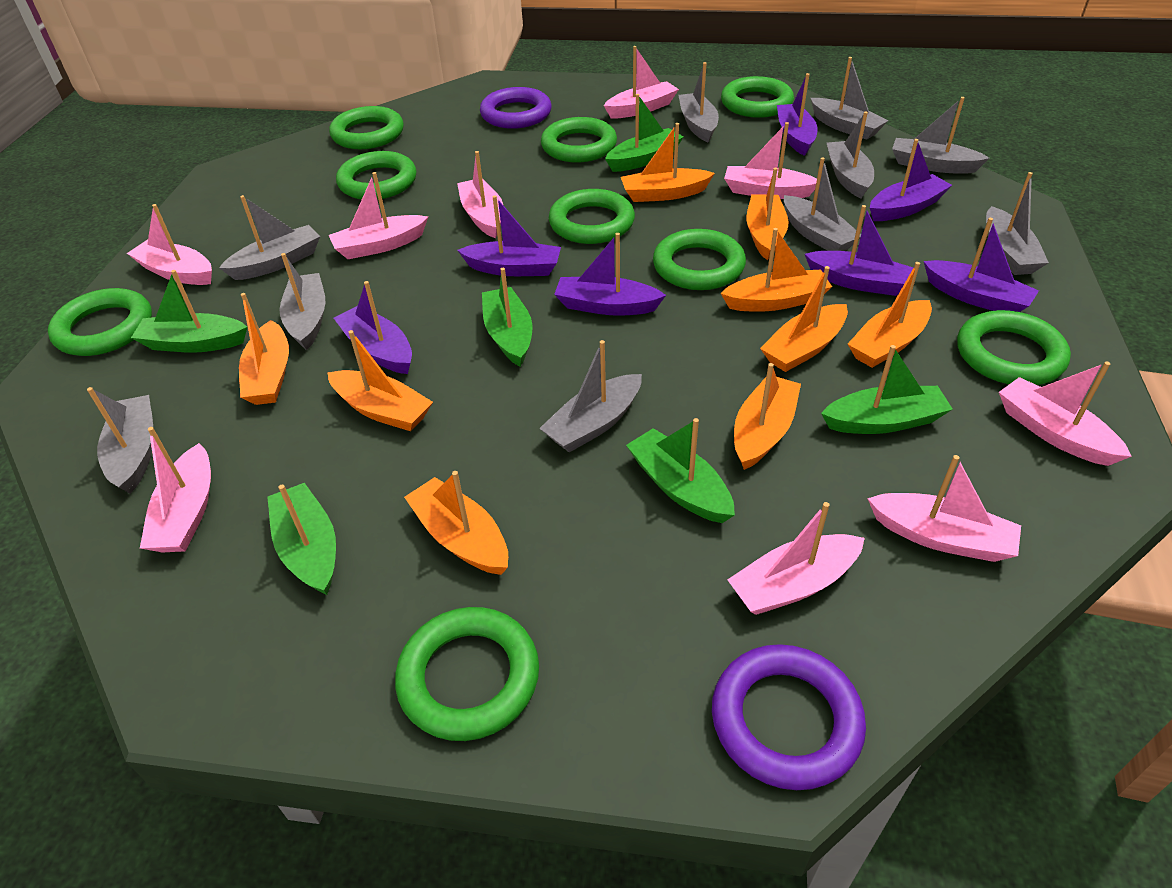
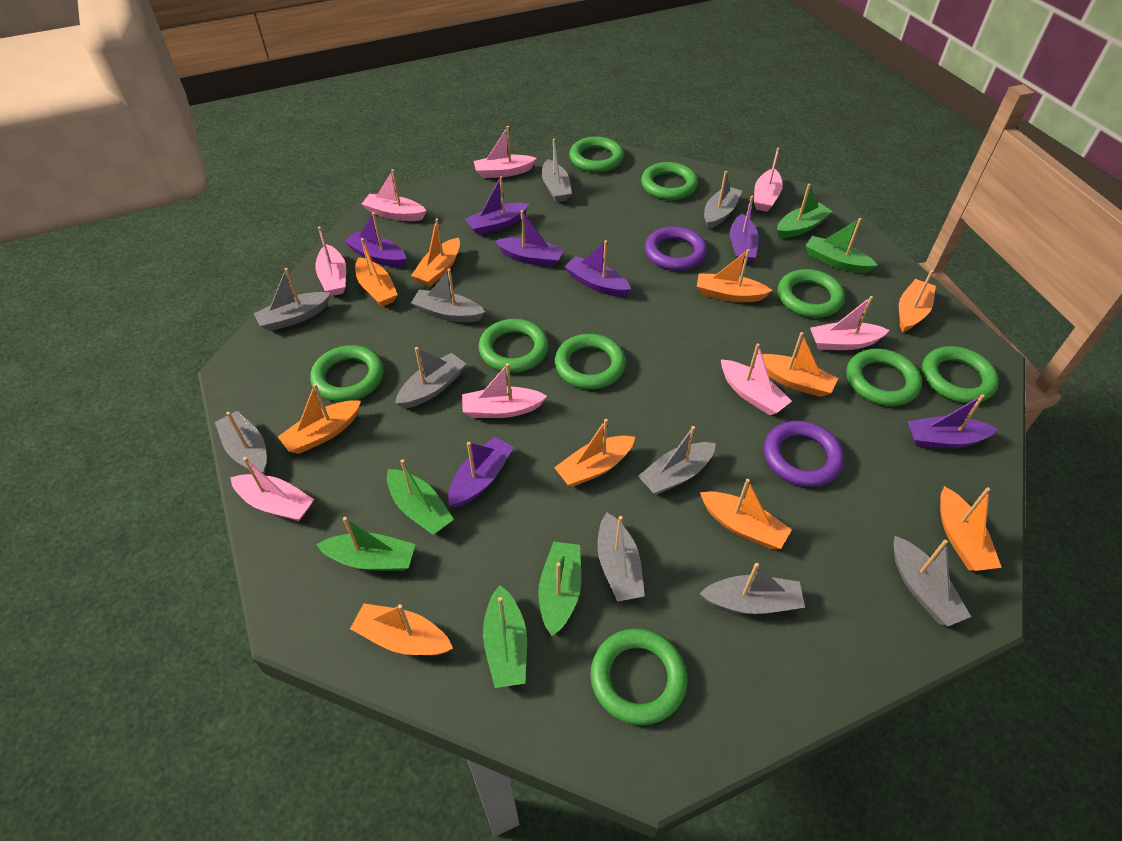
orange boat: [239,293,289,405] [328,330,433,431] [404,471,508,575] [621,123,715,202] [721,228,832,312] [734,363,801,470] [746,168,789,260] [760,266,848,372] [848,262,932,368] = 9 -> [278,384,361,454] [350,603,453,655] [355,238,398,307] [411,219,460,287] [554,419,635,487] [697,249,773,302] [700,479,792,549] [756,332,838,397] [899,270,936,333] [940,486,1002,571] = 10
pink boat: [127,204,212,285] [140,427,211,553] [329,172,428,259] [457,151,503,238] [604,46,679,118] [724,122,817,199] [727,502,865,615] [867,455,1021,562] [999,361,1132,466] = 9 -> [230,457,314,521] [315,226,346,296] [362,169,427,221] [462,363,547,418] [474,126,537,178] [721,343,792,415] [754,147,783,212] [810,296,890,350] = 8

